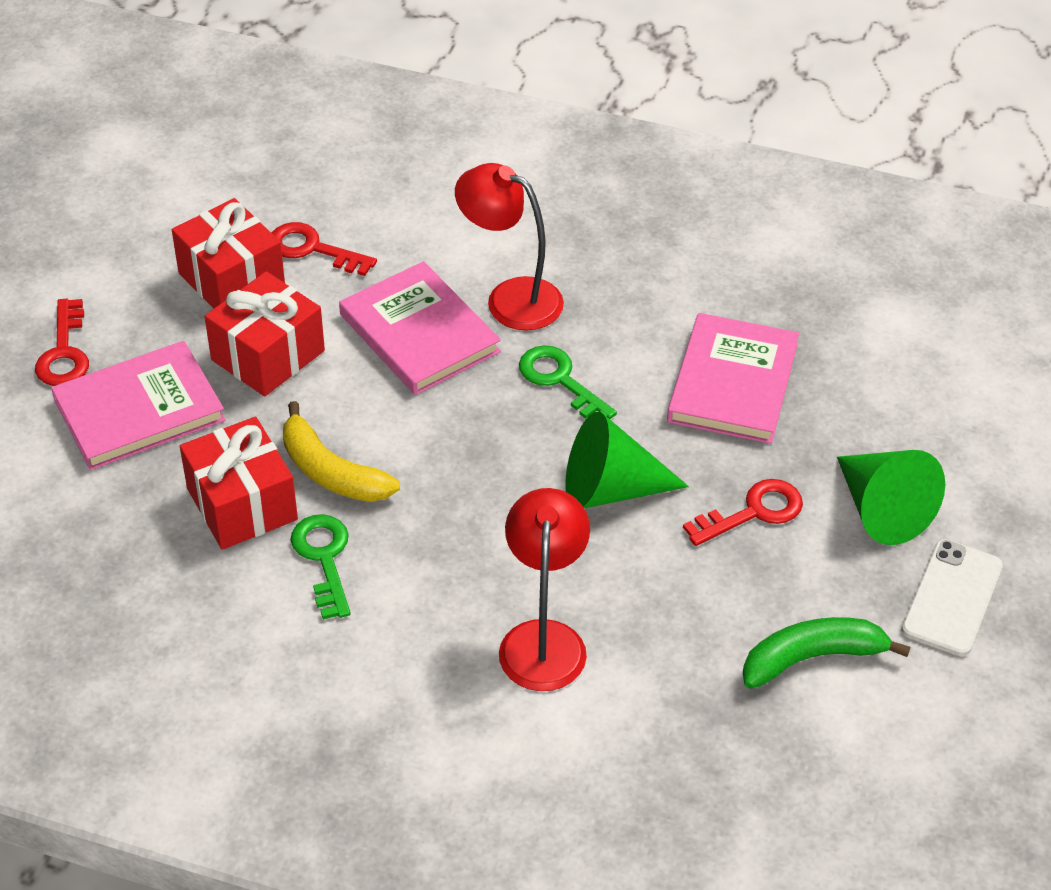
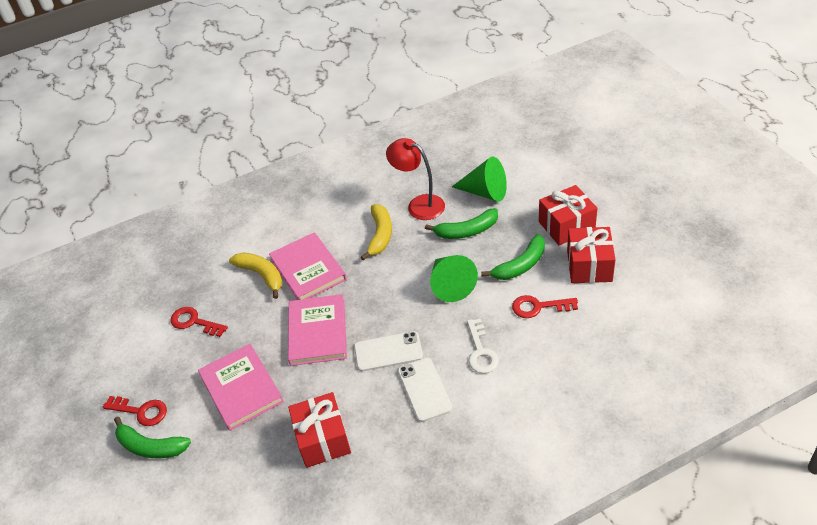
green banana: [743,617,911,689] = 1 -> [114,416,191,458] [425,208,498,239] [481,234,545,280] = 3
green key: [291,514,350,619] [519,345,617,419] = 2 -> none = 0
red lamp: [455,163,564,331] [499,488,590,691] = 2 -> [386,138,445,220] = 1
white key: none = 0 -> [467,319,499,373] = 1
white phone: [901,539,1003,656] = 1 -> [354,331,423,371] [398,358,452,422] = 2
yellow banana: [283,401,400,502] = 1 -> [229,252,282,299] [361,204,392,261] = 2

